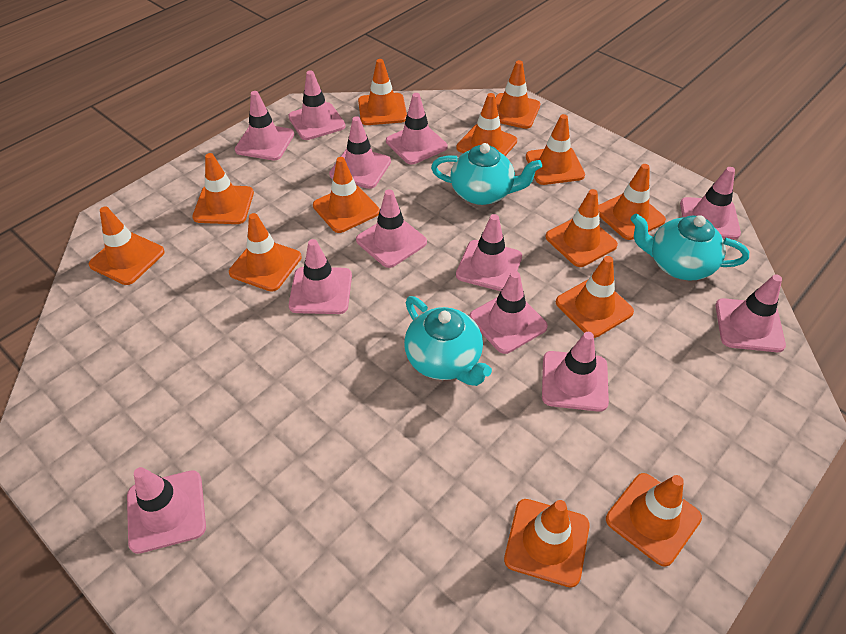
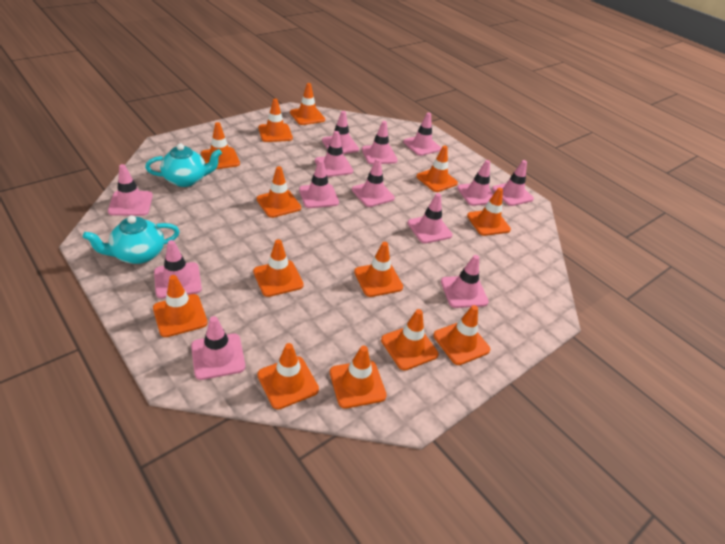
pink traffic cone: [127,467,206,554] [235,91,294,160] [288,70,346,140] [289,239,352,314] [329,116,391,189] [356,189,427,268] [386,93,448,164] [456,214,522,291] [469,271,548,354] [542,332,609,412] [680,167,741,239] [715,274,786,352] = 12 -> [108,164,153,216] [154,240,202,298] [191,316,245,380] [299,160,339,208] [315,131,353,177] [322,111,359,154] [352,158,395,207] [362,121,398,164] [403,112,441,156] [407,193,453,243] [441,255,489,308] [457,160,494,206] [492,160,534,206] = 13
turquoise teapot: [404,296,492,386] [431,143,542,205] [630,213,749,280] = 3 -> [83,215,180,264] [145,143,222,187] = 2

